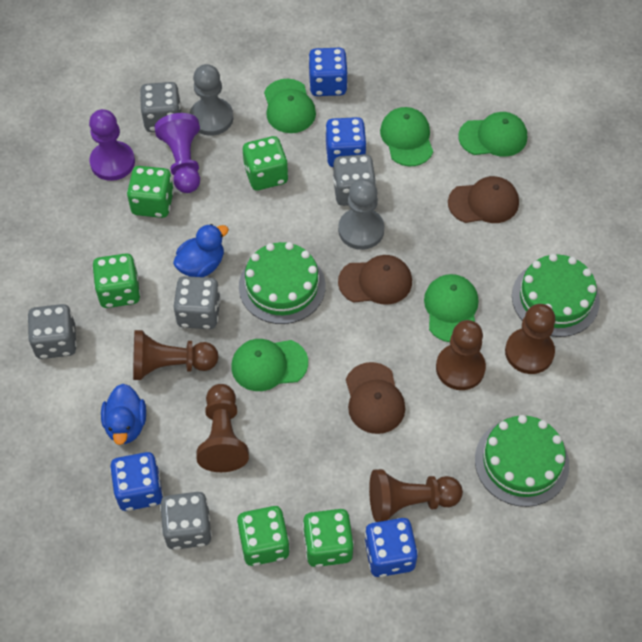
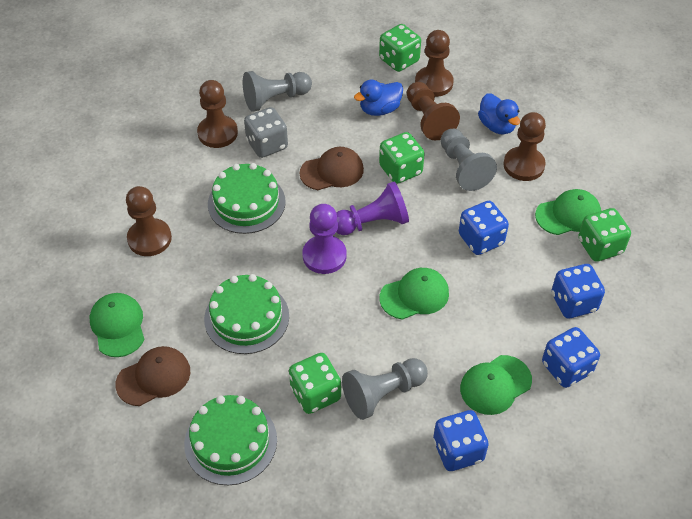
brown cap: [338,255,412,305] [346,362,405,434] [448,176,519,223] = 3 -> [115,346,190,406] [300,147,364,190] = 2
green cap: [231,339,308,391] [264,79,316,133] [380,107,433,166] [424,274,478,342] [458,112,527,157] = 5 -> [90,293,144,357] [380,268,449,320] [460,355,532,415] [535,189,601,235] = 4
green dice: [92,253,141,308] [127,166,174,218] [237,506,290,566] [243,136,288,190] [303,509,354,567] = 5 -> [289,353,341,414] [379,24,421,72] [379,132,425,184] [578,208,631,262] = 4
grey dice: [27,304,77,359] [140,82,181,132] [160,492,212,550] [173,276,221,329] [333,154,376,206] = 5 -> [244,107,288,158] = 1
grey pawn: [190,64,233,136] [338,179,384,250] = 2 -> [243,71,312,111] [342,358,428,420] [440,129,497,191] = 3

